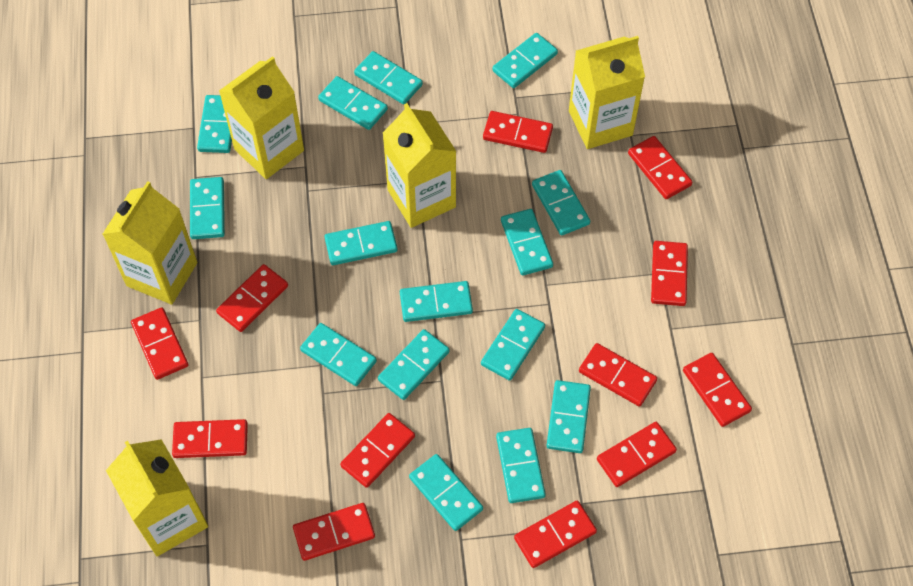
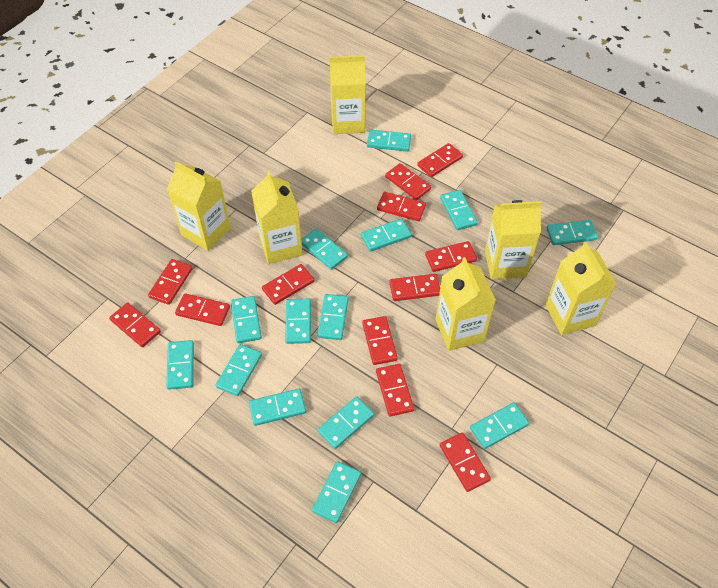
turquoise domino: [190,177,225,239] [197,95,232,153] [300,323,377,386] [318,76,388,130] [325,221,398,265] [354,51,423,104] [378,329,450,400] [400,281,473,322] [409,454,483,531] [481,309,545,381] [492,33,558,88] [496,428,546,503] [501,209,553,276] [532,170,590,236] [546,380,591,453] = 15 -> [166,340,194,390] [215,344,262,396] [231,296,262,343] [249,389,306,426] [285,299,311,344] [301,228,348,270] [312,461,361,523] [317,294,349,340] [318,396,374,449] [361,219,412,252] [367,130,411,152] [440,190,478,230] [470,402,529,449] [546,220,598,245] = 14
yellow carton: [103,181,197,305] [106,439,208,556] [219,56,304,179] [383,103,457,228] [569,36,645,149] = 5 -> [167,161,231,251] [251,171,303,264] [330,55,366,134] [436,257,496,351] [485,200,542,279] [545,242,617,335] = 6

